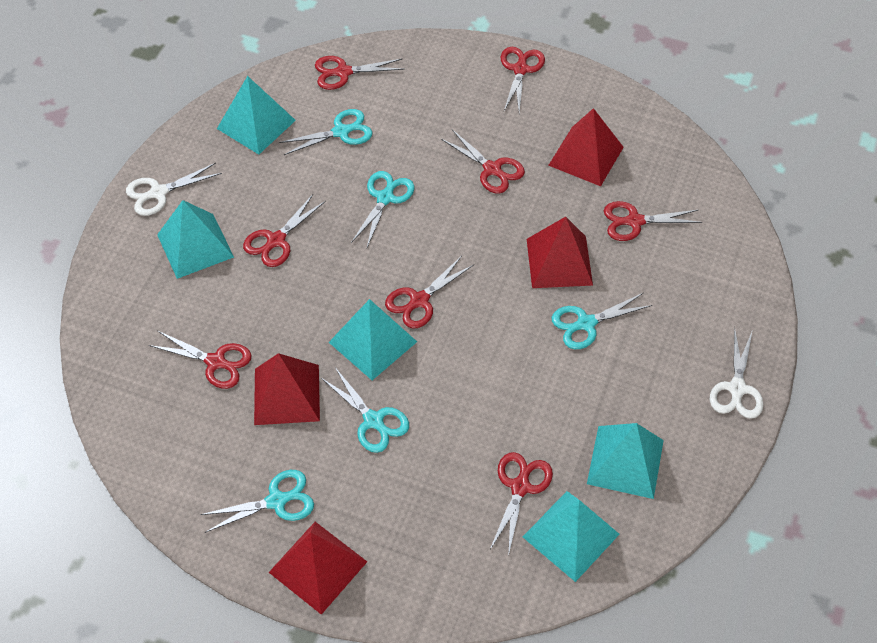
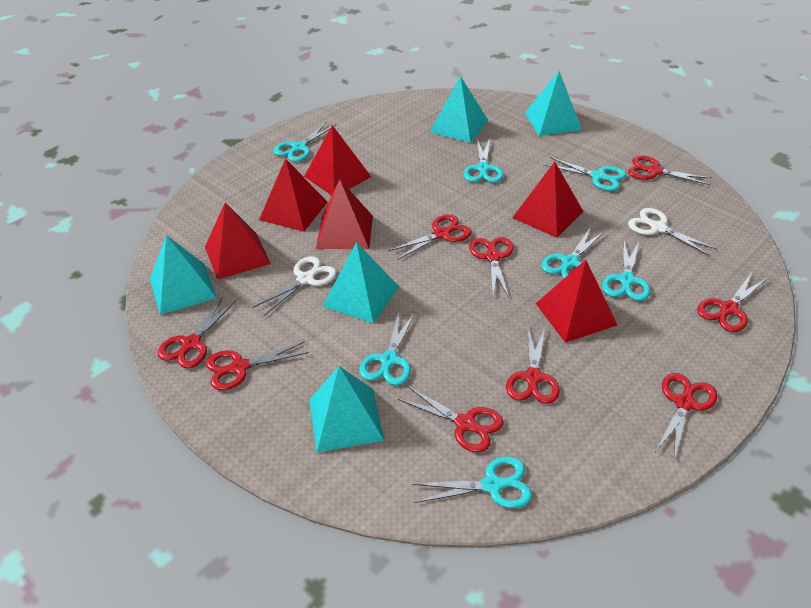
red pyramid: [254,353,320,425] [269,522,367,615] [527,217,593,288] [548,108,624,186] = 4 -> [205,202,271,279] [259,158,327,232] [304,125,371,196] [316,179,373,249] [512,162,583,238] [536,260,617,343] = 6
red scissors: [149,331,251,389] [243,194,326,267] [315,56,404,90] [385,256,474,328] [441,130,525,194] [490,452,553,557] [501,47,545,112] [604,201,702,241] = 8 -> [158,297,236,368] [206,341,309,390] [389,214,472,260] [397,386,504,452] [469,237,514,298] [506,326,560,404] [628,156,711,185] [655,373,718,461] [697,273,768,332] = 9
turquoise scissors: [200,470,314,533] [279,109,372,155] [321,367,409,453] [351,171,414,247] [552,293,652,349] = 5 -> [274,122,336,162] [359,312,415,386] [412,456,532,508] [463,139,503,183] [541,227,605,279] [545,157,626,191] [602,239,651,301] = 7

